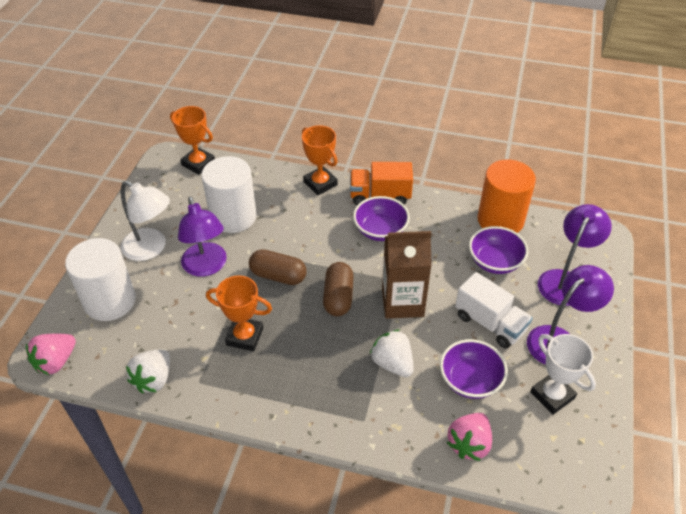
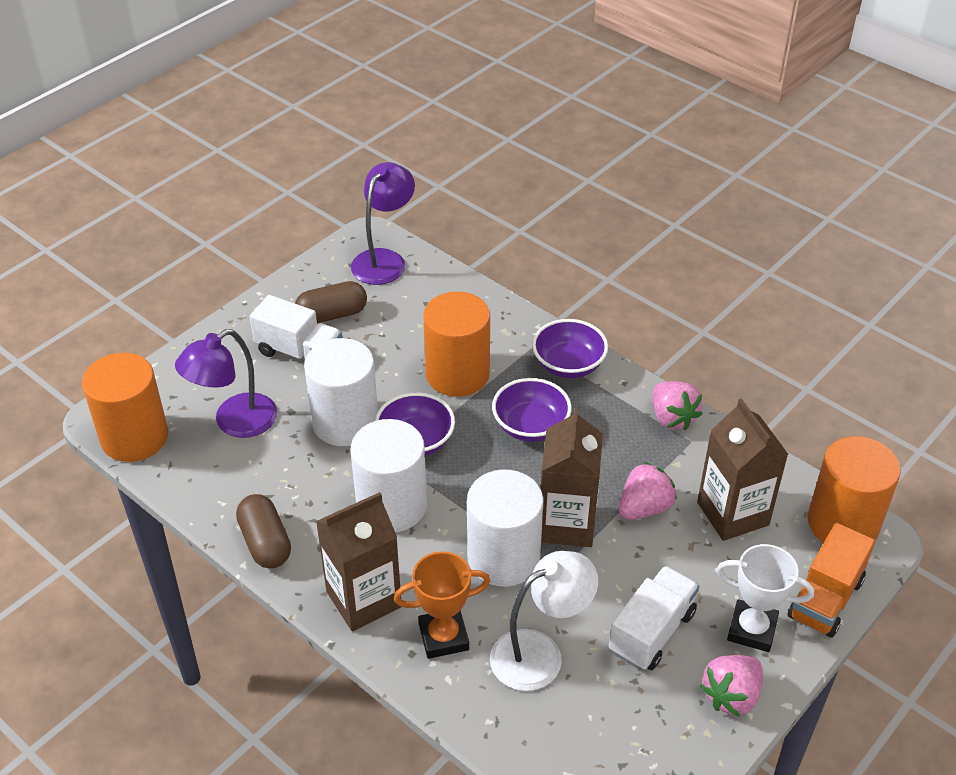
brown carton: [382,231,432,319] = 1 -> [316,492,402,631] [541,407,603,547] [697,398,788,541] = 3
orange cylinder: [477,160,536,233] = 1 -> [82,353,168,462] [423,292,490,397] [808,436,901,543] = 3
orange trophy: [170,106,215,175] [206,275,272,351] [302,125,338,195] = 3 -> [394,551,490,659] = 1
pink strawberry: [26,334,76,375] [447,413,492,461] = 2 -> [619,462,677,520] [653,381,702,430] [700,655,763,717] = 3
purple lamp: [178,197,227,277] [527,265,614,365] [538,204,612,306] = 3 -> [175,329,277,438] [351,162,415,285] = 2
white cylinder: [65,238,136,321] [201,156,256,233] = 2 -> [304,338,378,446] [351,419,427,533] [467,469,543,587] = 3
white strawberry: [126,349,170,393] [370,330,414,377] = 2 -> none = 0
white truck: [455,272,533,349] = 1 -> [250,295,342,361] [609,566,699,670] = 2

